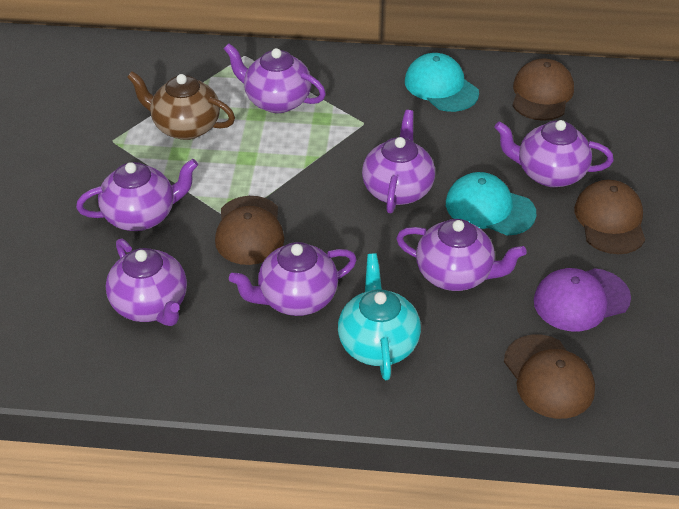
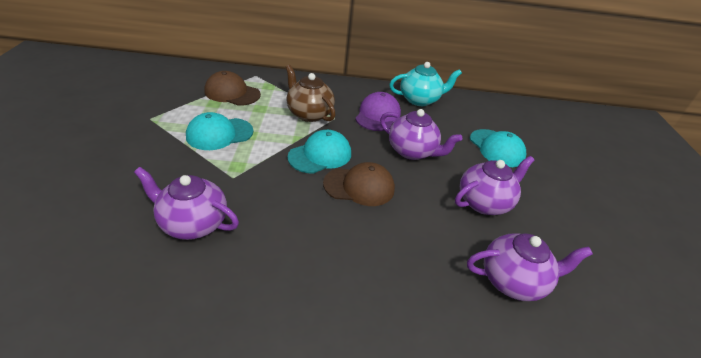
brown cap: [215,196,284,265] [504,334,595,419] [512,59,574,121] [574,180,645,254] = 4 -> [204,71,261,106] [323,162,395,206] = 2
purple teapot: [76,159,198,231] [106,238,187,326] [224,43,326,113] [229,242,357,316] [362,110,435,213] [396,219,527,291] [494,120,614,187] = 7 -> [134,167,239,240] [380,109,462,160] [455,156,534,215] [467,233,593,301] = 4
turquoise cap: [405,53,479,112] [446,172,536,236] = 2 -> [186,112,253,150] [287,130,351,174] [470,129,526,167] = 3

